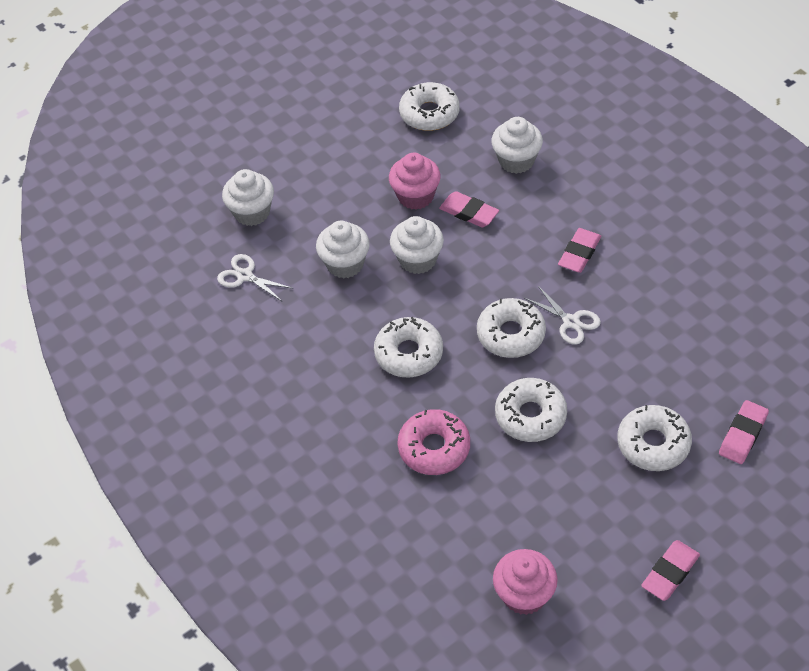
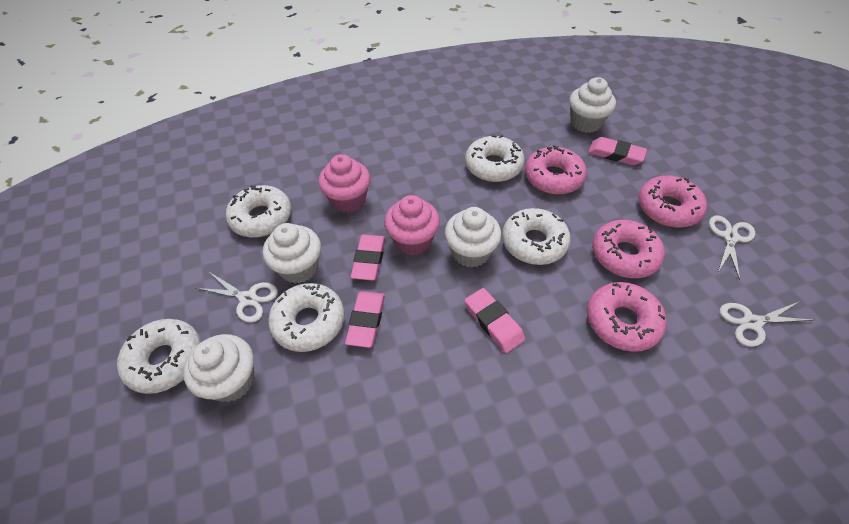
pink donut: [398,409,470,475] = 1 -> [525,145,587,194] [587,282,667,352] [592,220,665,278] [638,176,707,227] = 4
white scissors: [217,254,294,302] [525,286,601,345] = 2 -> [196,271,278,323] [709,215,755,280] [720,302,812,347] = 3

